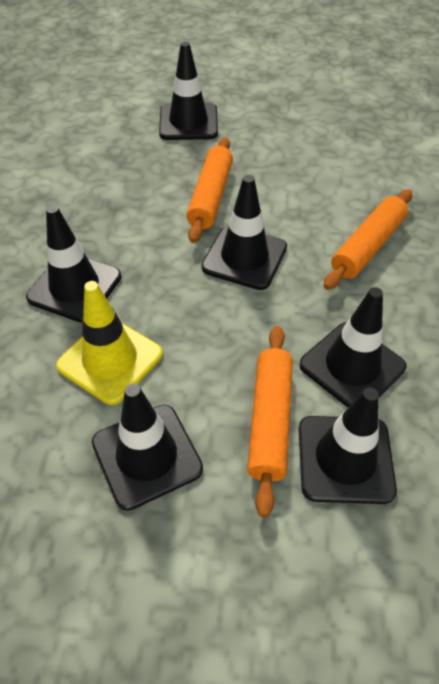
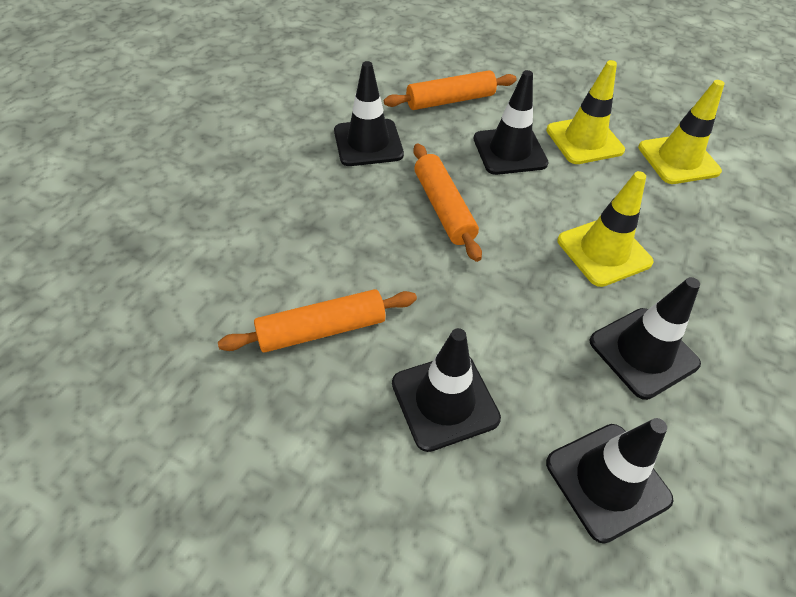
black traffic cone: [26,205,121,323] [92,384,203,511] [159,42,218,140] [201,175,287,290] [299,287,407,407] [299,387,397,504] = 6 -> [334,61,404,166] [392,328,501,452] [473,70,549,175] [546,418,673,544] [590,277,701,400] = 5
yellow traffic cone: [56,281,163,405] = 1 -> [546,60,625,164] [557,171,653,287] [638,80,725,184] = 3

